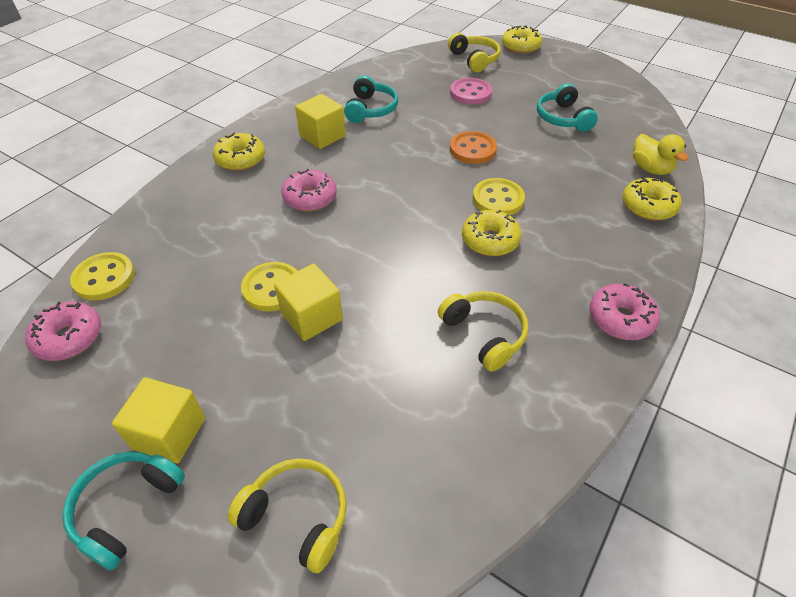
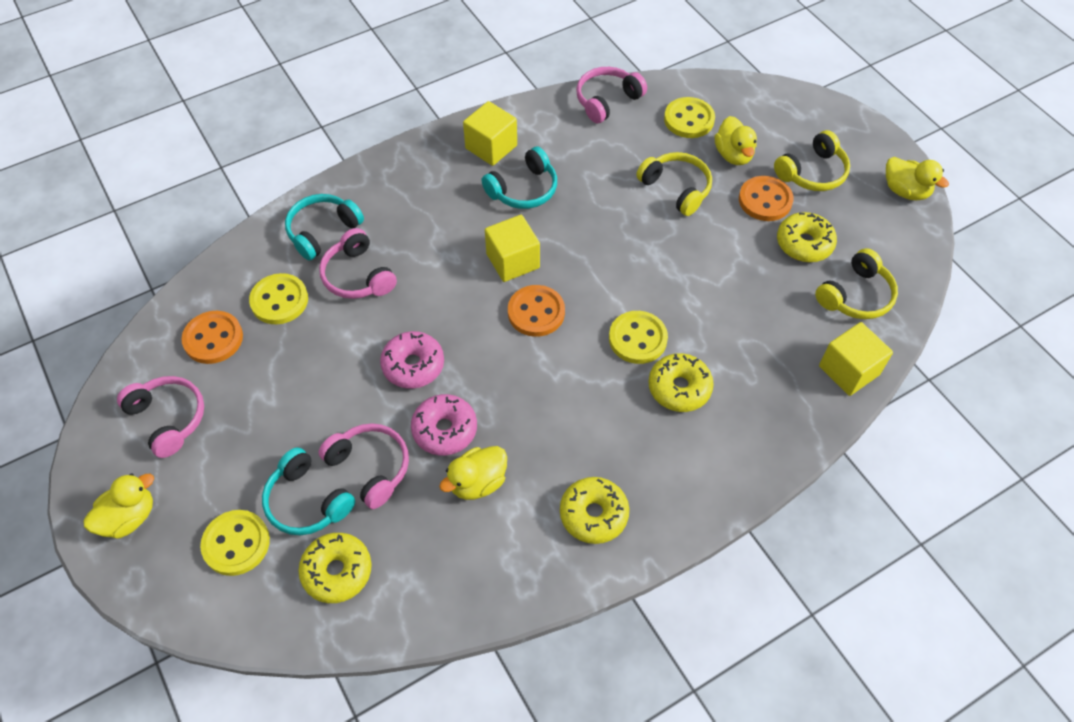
orange button: [450,131,497,164] = 1 -> [181,311,243,364] [508,285,565,337] [739,176,794,221] = 3
pink button: [450,78,492,105] = 1 -> none = 0
pink donut: [25,302,101,361] [281,169,337,212] [589,283,660,340] = 3 -> [380,331,444,389] [411,394,477,456] = 2
pink headphones: none = 0 -> [117,376,204,458] [318,423,409,509] [319,228,397,299] [576,67,647,123] = 4
yellow button: [70,252,135,300] [241,262,297,311] [473,178,525,215] = 3 -> [200,510,270,576] [249,273,308,324] [609,311,668,364] [664,97,715,138] = 4
yellow duck: [633,134,688,175] = 1 -> [84,473,154,539] [439,446,507,500] [715,116,757,165] [886,157,949,200] = 4

